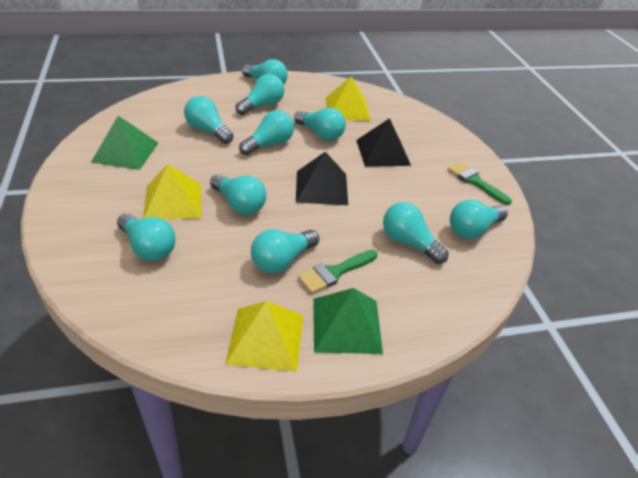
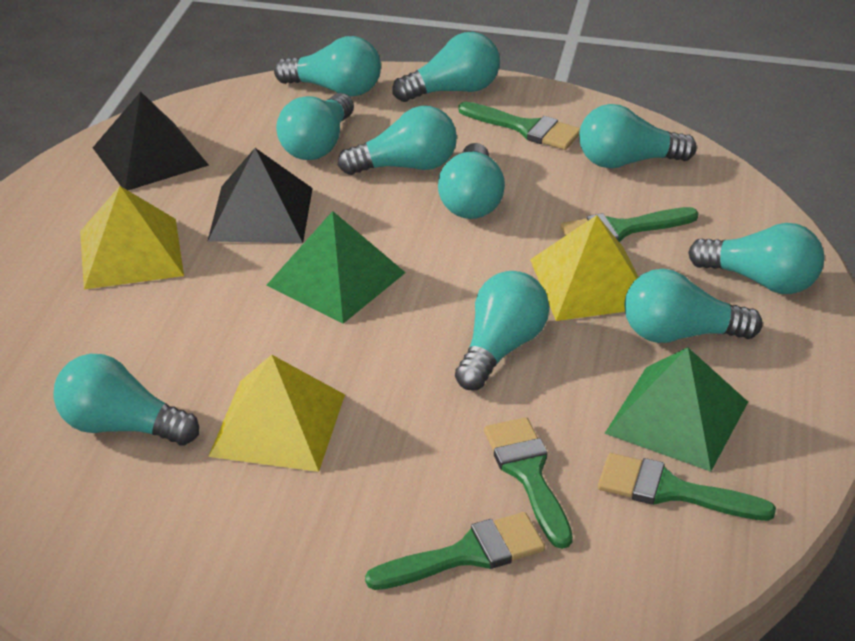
green brush: [298,250,378,294] [447,162,512,205] = 2 -> [365,512,545,590] [458,102,580,150] [484,417,573,549] [560,207,698,242] [598,453,776,521] = 5

